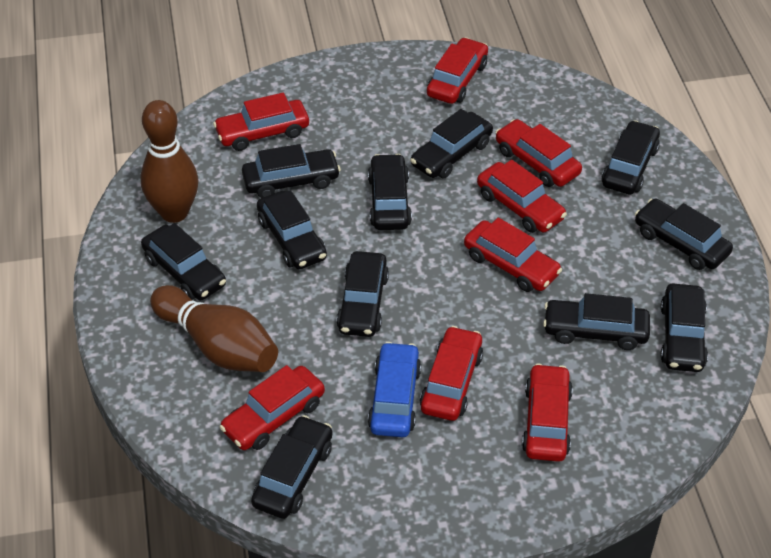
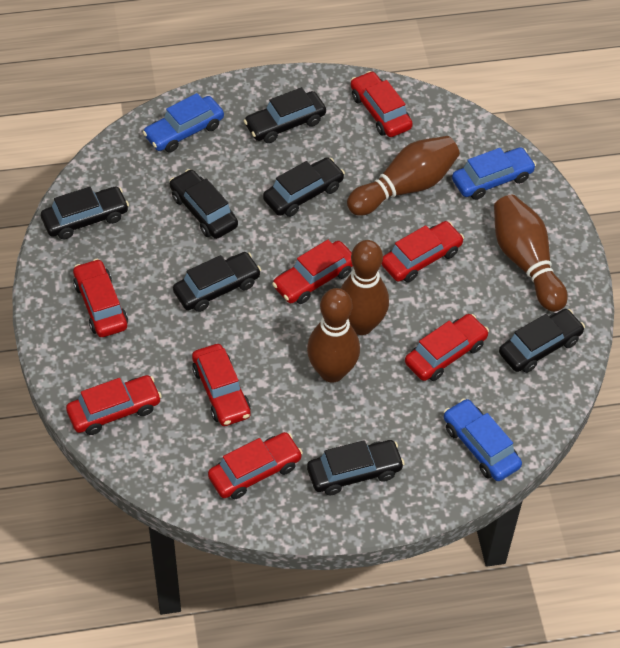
black car: [141,223,226,300] [242,144,341,198] [251,415,333,519] [257,190,327,269] [336,251,389,337] [368,154,412,230] [410,109,493,178] [543,293,650,350] [602,120,660,194] [635,199,733,270] [660,283,708,372] = 11 -> [41,187,129,239] [169,169,238,239] [173,252,261,312] [244,87,326,143] [263,157,345,217] [307,440,405,495] [499,309,585,373] = 7
blue car: [368,342,421,437] = 1 -> [143,93,224,152] [444,398,522,481] [452,147,536,200] = 3
brown bowling pin: [140,100,198,223] [150,285,278,372] = 2 -> [307,288,360,383] [340,240,389,335] [347,136,460,216] [494,195,568,312] = 4

